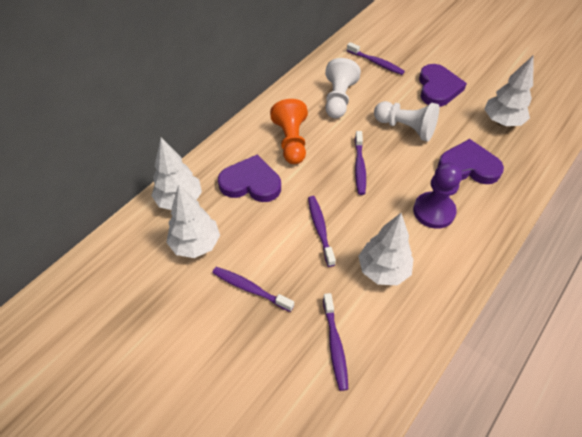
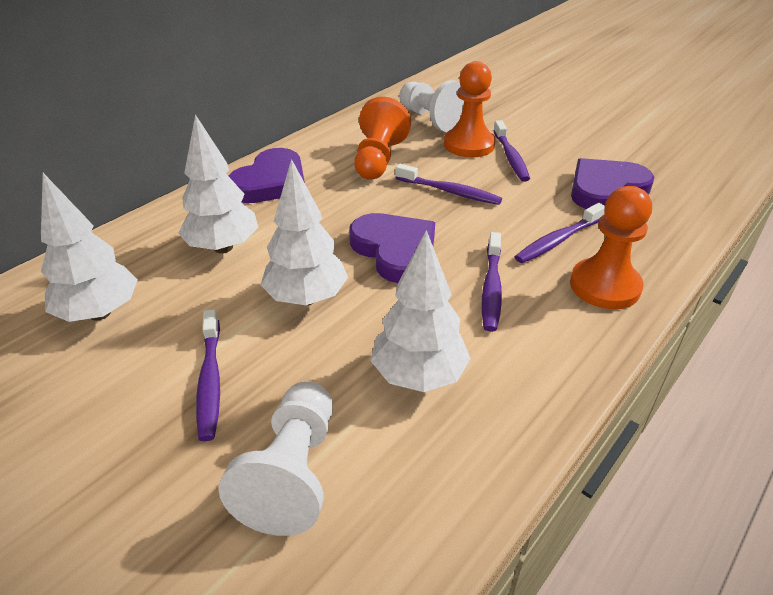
orange pawn: [270,99,308,164] = 1 -> [354,97,411,180] [444,61,496,157] [570,186,652,309] = 3
purple pawn: [413,162,462,229] = 1 -> none = 0

